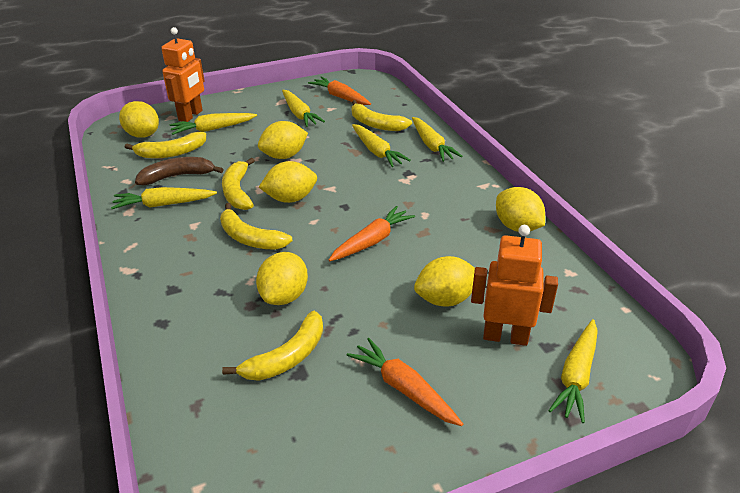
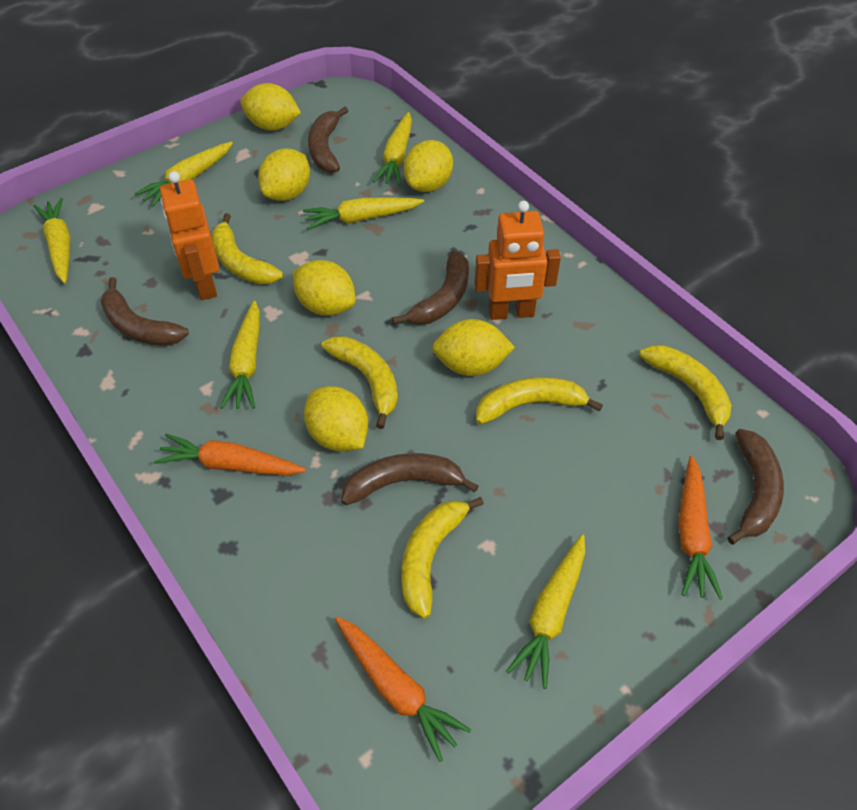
brown banana: [135,157,223,185] = 1 -> [101,277,189,346] [308,107,349,173] [341,453,478,505] [392,251,469,325] [727,429,784,545] = 5

